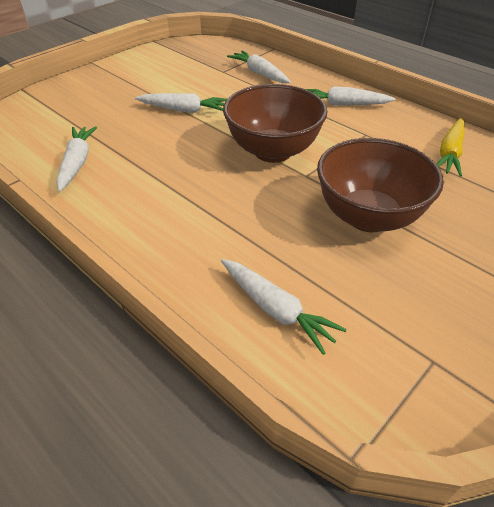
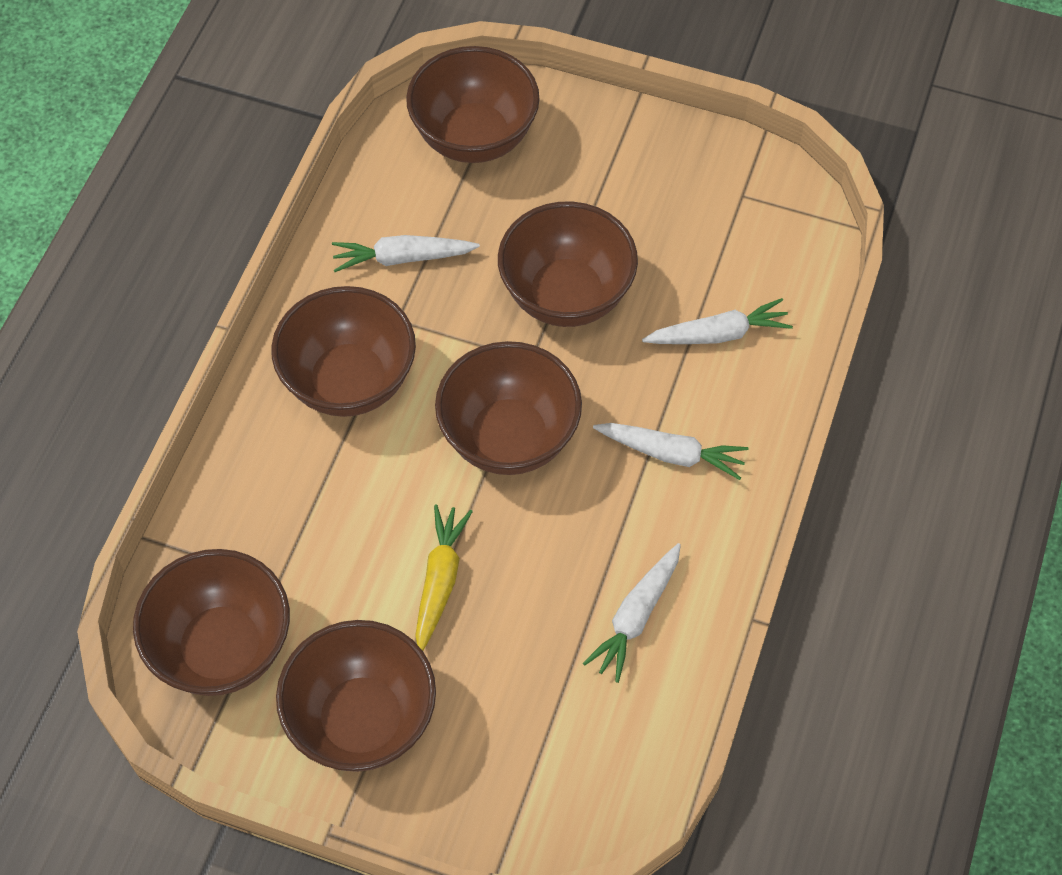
brown bowl: [223,84,327,163] [317,138,444,232] = 2 -> [133,549,290,696] [271,286,416,417] [276,620,436,772] [406,46,540,163] [435,341,582,475] [498,202,638,327] = 6
white carrot: [56,126,97,192] [135,93,227,113] [221,259,347,355] [227,50,291,83] [306,86,396,106] = 5 -> [332,235,480,272] [583,543,681,683] [593,423,748,480] [642,298,793,344] = 4

